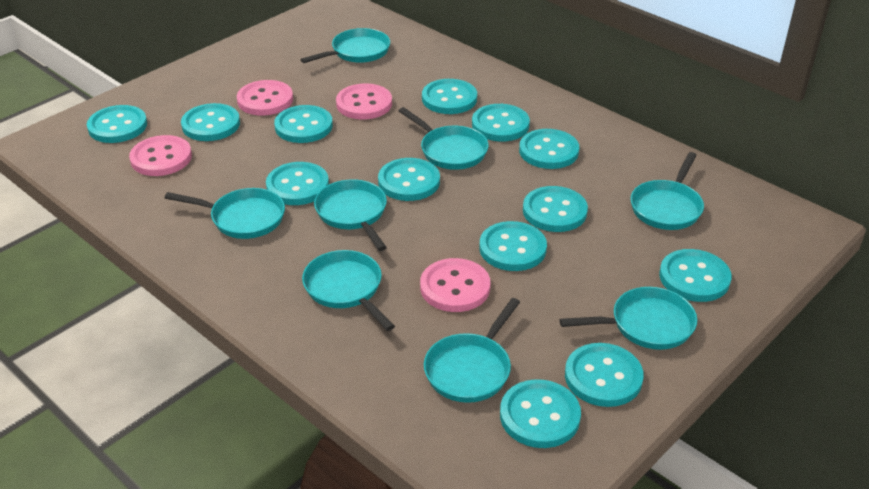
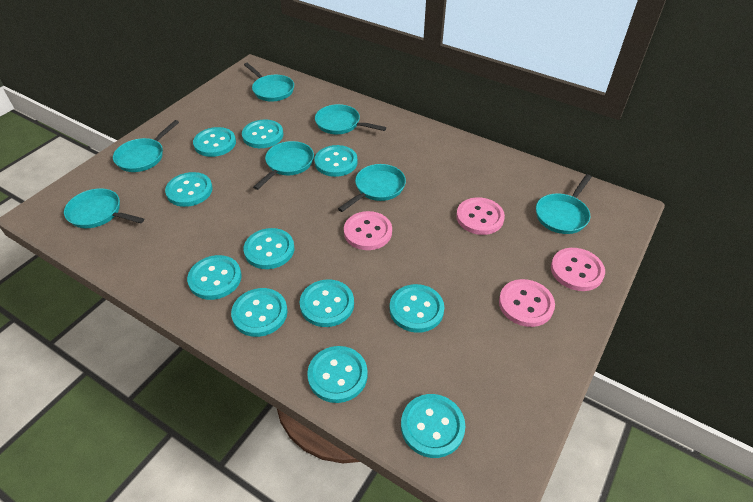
turquoise button: [87,105,147,143] [181,103,240,141] [266,162,329,205] [274,105,333,143] [378,158,440,201] [422,79,477,114] [472,104,530,141] [479,221,547,271] [500,379,581,448] [519,129,579,169] [523,186,588,232] [565,343,644,407] [659,249,732,302] = 13 -> [165,172,213,207] [187,255,242,300] [193,127,236,157] [231,288,288,337] [242,120,283,148] [244,228,294,269] [300,280,354,327] [307,346,368,403] [315,145,358,177] [390,284,444,333] [401,394,465,458] = 11
turquoise pan: [165,188,285,239] [300,28,390,63] [302,250,395,331] [314,179,387,251] [399,107,489,170] [424,298,520,403] [560,287,697,350] [630,152,704,230] = 8 -> [64,188,144,228] [113,120,179,172] [244,63,294,102] [253,141,314,190] [315,104,386,134] [338,164,406,212] [536,174,592,234] = 7

